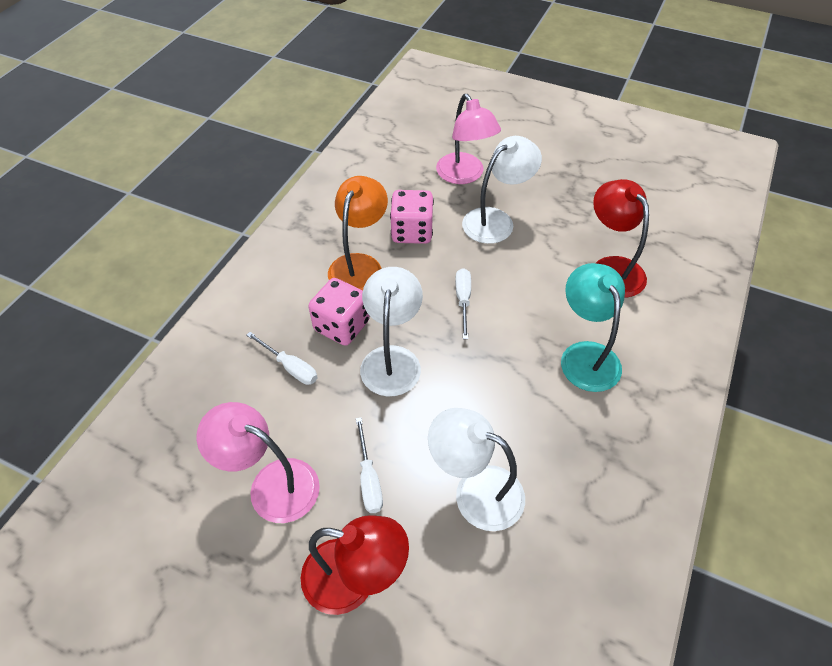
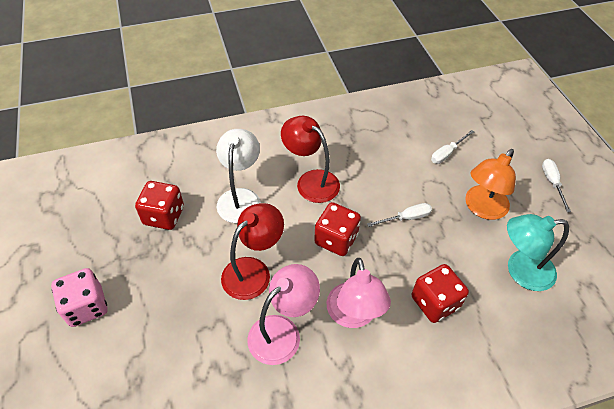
pink dice: [308,278,370,346] [390,190,434,244] = 2 -> [51,268,108,327] = 1
red dice: none = 0 -> [135,181,184,230] [314,202,361,256] [412,264,469,323] = 3
white lamp: [360,267,423,396] [428,408,525,531] [462,136,542,244] = 3 -> [216,129,261,223] = 1

